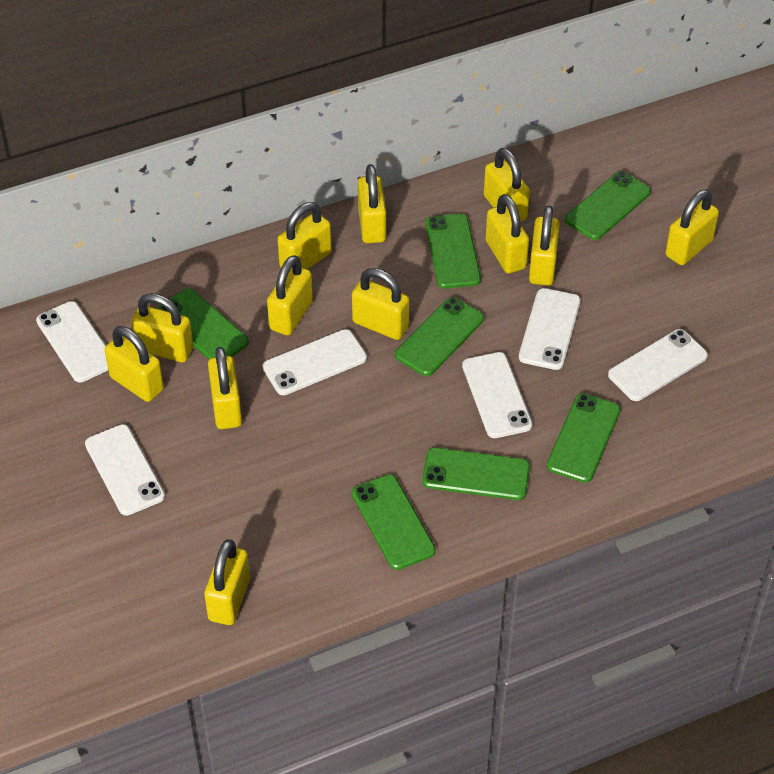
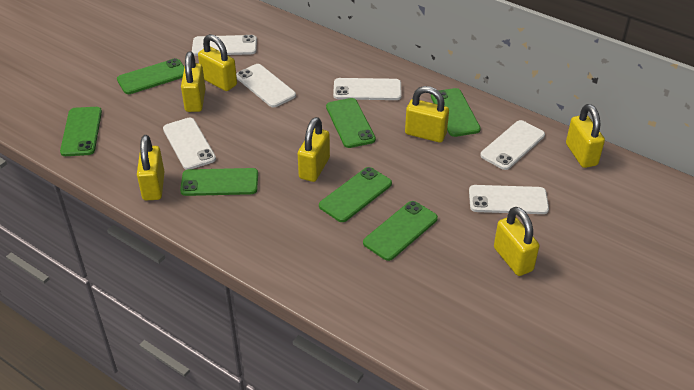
yellow padlock: [105,326,164,402] [131,293,193,363] [204,539,250,625] [208,347,242,429] [267,255,313,336] [277,202,332,269] [352,268,410,340] [358,164,386,243] [484,148,530,222] [486,194,529,274] [529,206,560,285] [665,190,719,265] = 12 -> [137,135,165,200] [181,52,206,112] [198,34,237,91] [298,117,330,182] [405,86,449,143] [494,207,539,276] [566,104,605,168] = 7

